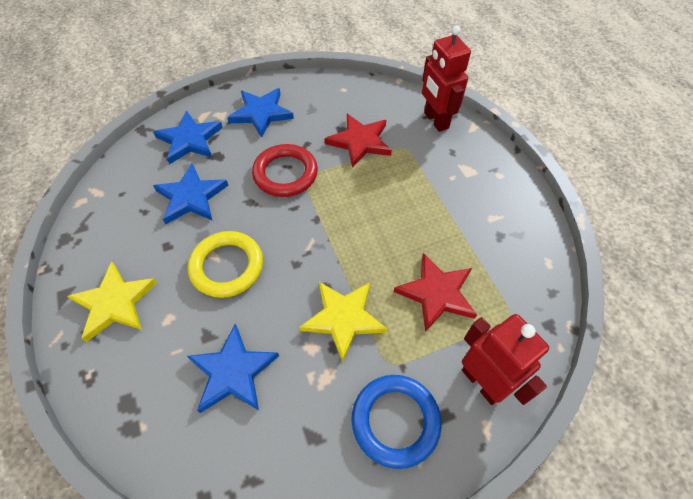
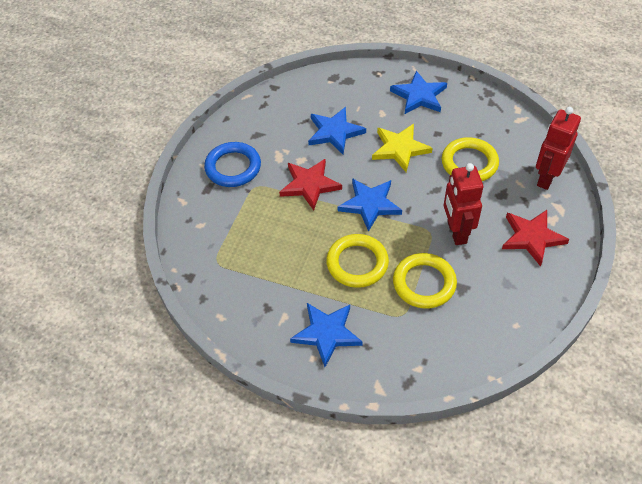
red ring: [252,144,318,197] = 1 -> none = 0
yellow ring: [188,231,263,298] = 1 -> [326,234,389,288] [393,253,457,309] [442,137,499,181] = 3
yellow star: [68,262,157,342] [299,282,387,363] = 2 -> [372,124,433,172] = 1

